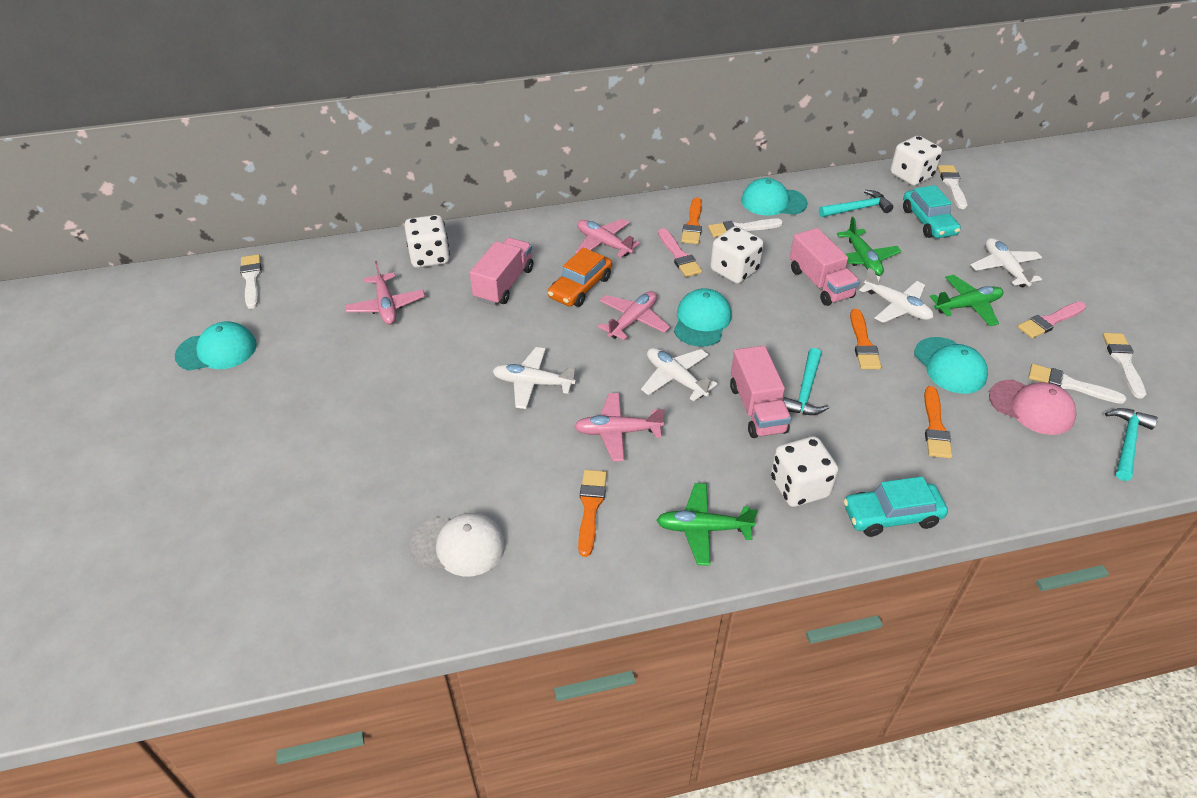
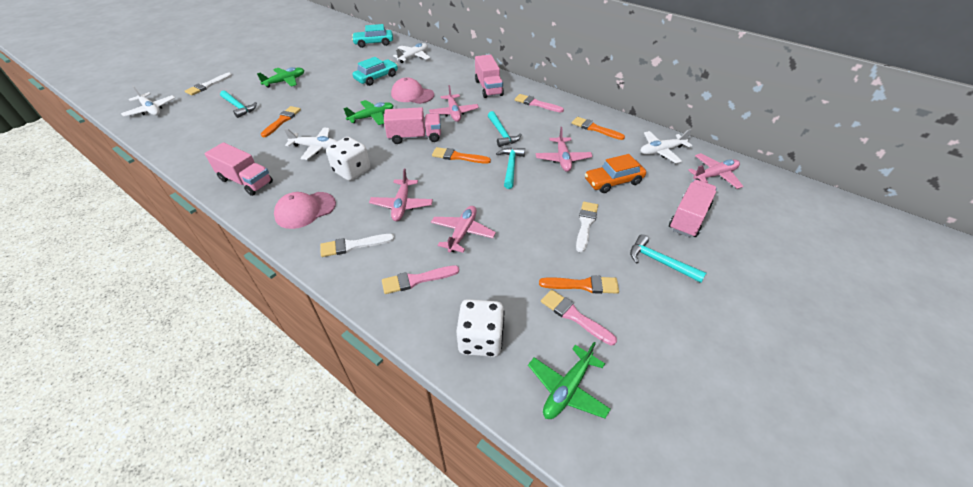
pink brush: [658,228,702,277] [1018,302,1086,338] = 2 -> [382,265,459,294] [515,94,564,112] [541,290,617,346] = 3
pink cap: [989,380,1076,435] = 1 -> [274,192,336,229] [391,77,434,104] = 2
pink plane: [345,261,425,325] [574,393,665,462] [575,219,640,257] [598,291,670,340] = 4 -> [369,168,433,221] [429,85,479,122] [431,206,496,253] [536,127,592,172] [688,153,743,189] = 5
pink truck: [470,238,533,305] [730,346,791,438] [790,228,860,306] = 3 -> [205,142,273,196] [384,107,441,144] [475,54,504,98] [669,180,717,237] = 4
turquoise cap: [175,321,257,371] [674,288,732,347] [741,178,808,216] [914,337,988,394] = 4 -> none = 0
turquoise hammer: [783,348,829,415] [819,190,893,217] [1105,408,1158,481] = 3 -> [220,90,257,118] [488,111,522,147] [496,147,525,189] [630,234,706,283] = 4
white brush: [240,254,262,309] [708,219,783,237] [938,165,967,209] [1028,364,1126,404] [1102,333,1146,399] = 5 -> [185,73,232,95] [320,234,394,257] [576,202,598,252] = 3
white cap: [410,513,505,577] = 1 -> none = 0
white dice: [404,215,450,268] [710,226,764,284] [770,436,838,507] [890,136,942,186] = 4 -> [326,137,370,181] [456,299,505,357] = 2

